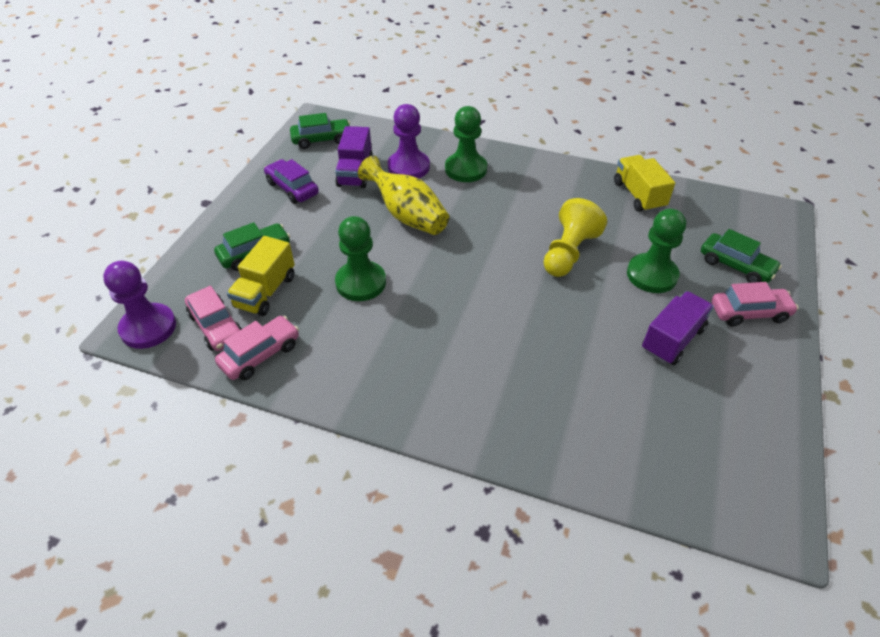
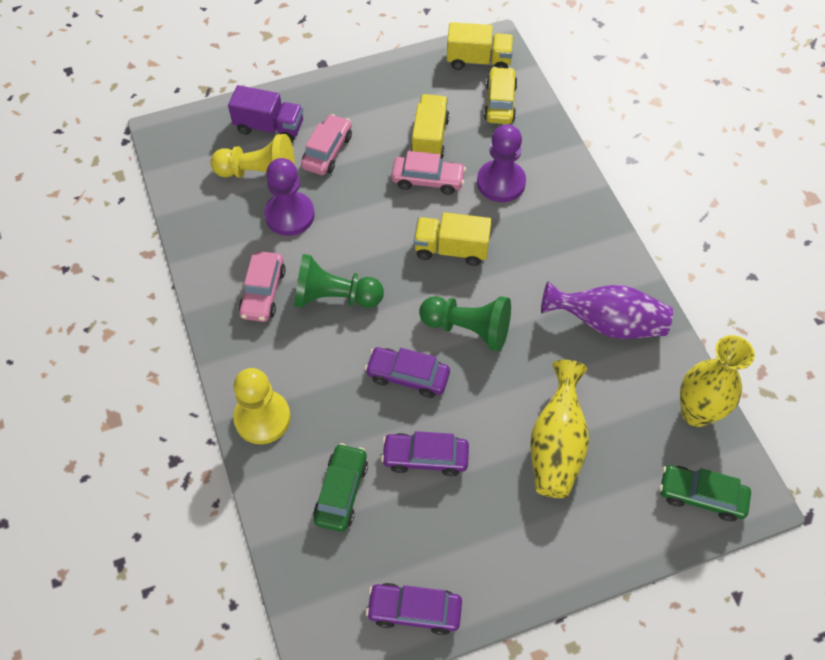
green car: [214,222,290,271] [290,113,350,149] [701,229,782,283] = 3 -> [313,443,368,532] [659,465,751,522] = 2
green pawn: [335,216,386,301] [445,106,487,182] [627,209,686,293] = 3 -> [294,254,384,308] [419,296,511,351] = 2
purple car: [264,159,319,204] = 1 -> [365,347,450,398] [366,583,462,635] [381,431,469,477] = 3
purple truck: [335,126,373,188] [642,291,714,365] = 2 -> [228,85,303,143] = 1
purple vase: none = 0 -> [541,281,673,339] = 1
yellow car: none = 0 -> [484,67,518,124] = 1
yellow pawn: [544,198,607,277] = 1 -> [210,134,295,177] [233,368,291,444] = 2
yellow truck: [227,236,295,316] [614,155,675,212] = 2 -> [410,94,450,159] [414,212,492,266] [447,22,513,70] = 3
yellow vase: [358,156,449,235] = 1 -> [530,360,589,498] [680,335,755,427] = 2

